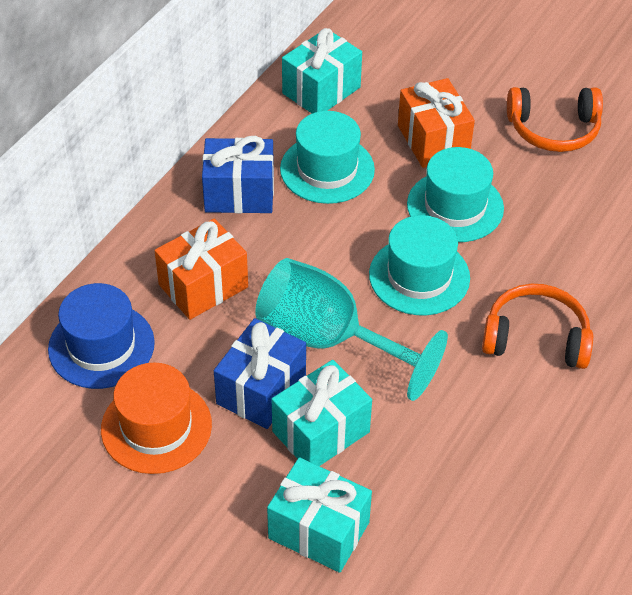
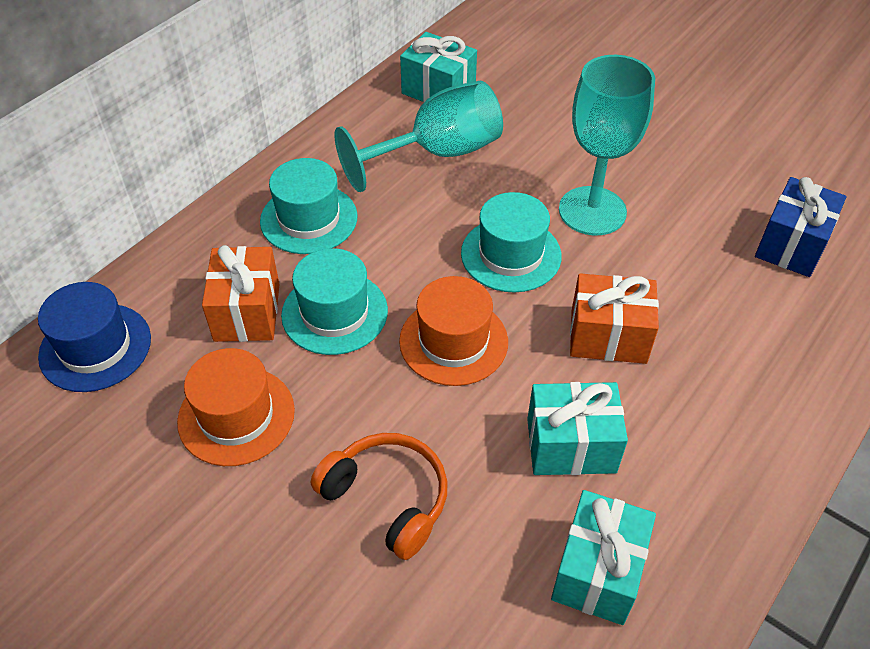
blue gift: [202,136,274,213] [214,318,306,429] = 2 -> [755,177,846,277] = 1
orange hat: [101,363,212,474] = 1 -> [177,348,295,466] [399,276,508,386] = 2
orange headphones: [482,284,593,369] [507,87,603,152] = 2 -> [311,433,448,560] = 1
turquoise goblet: [255,258,448,401] = 1 -> [334,81,503,192] [559,55,655,235] = 2

